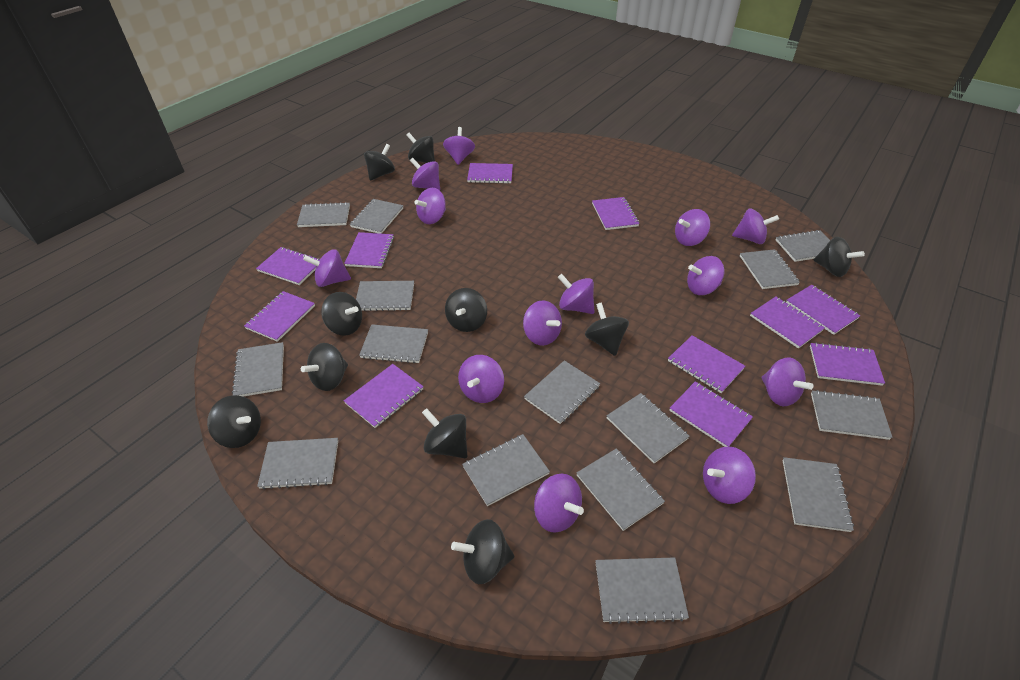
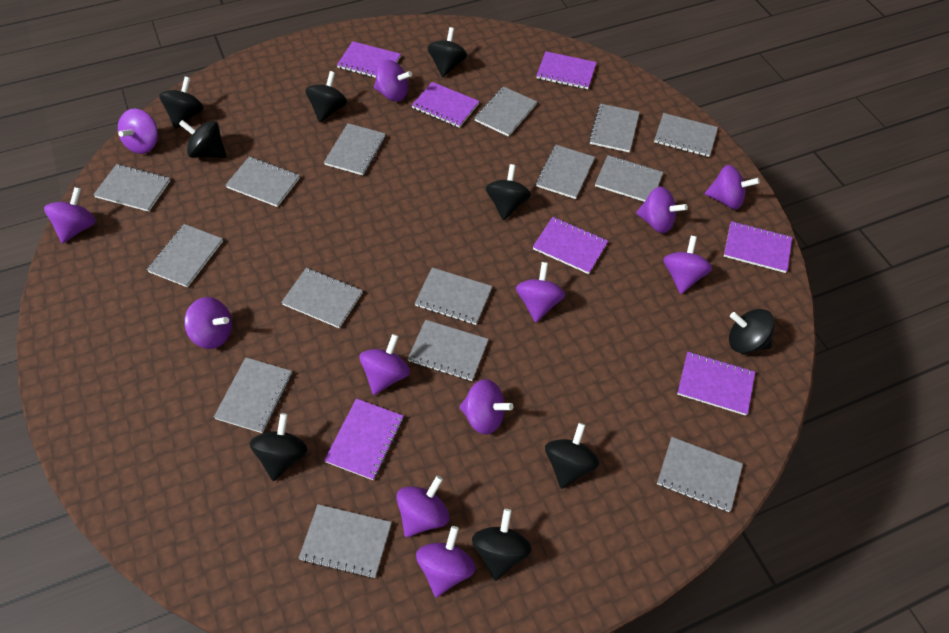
black spinning top: [207,395,261,448] [301,343,348,391] [321,292,362,336] [364,144,395,181] [406,133,435,163] [422,408,467,458] [445,288,487,332] [451,519,514,584] [585,302,629,356] [813,237,865,277] = 10 -> [159,77,204,129] [179,120,227,158] [250,413,308,481] [305,71,347,123] [428,27,467,77] [472,509,532,581] [486,164,531,220] [545,423,600,489] [729,309,775,354] = 9
purple notebook: [244,291,315,342] [256,247,320,285] [344,232,394,268] [344,364,424,428] [467,163,513,183] [592,197,639,230] [668,335,745,393] [669,382,753,447] [750,297,825,349] [786,285,860,335] [810,342,885,386] = 11 -> [324,399,403,480] [337,41,401,78] [412,82,479,128] [533,217,608,274] [536,51,597,89] [677,352,755,416] [724,221,792,273] = 7
purple spinning top: [303,249,351,287] [410,158,440,190] [414,188,446,224] [443,127,475,165] [458,355,504,403] [523,300,562,346] [534,474,584,533] [558,274,594,314] [675,209,710,246] [687,256,724,295] [703,446,756,504] [732,208,779,244] [761,357,813,407] = 13 -> [44,187,96,244] [118,109,158,154] [184,297,232,349] [359,334,410,395] [374,60,412,102] [396,475,450,537] [416,526,476,597] [460,379,513,435] [516,262,565,322] [636,186,688,233] [663,236,712,294] [705,165,760,209] = 12

